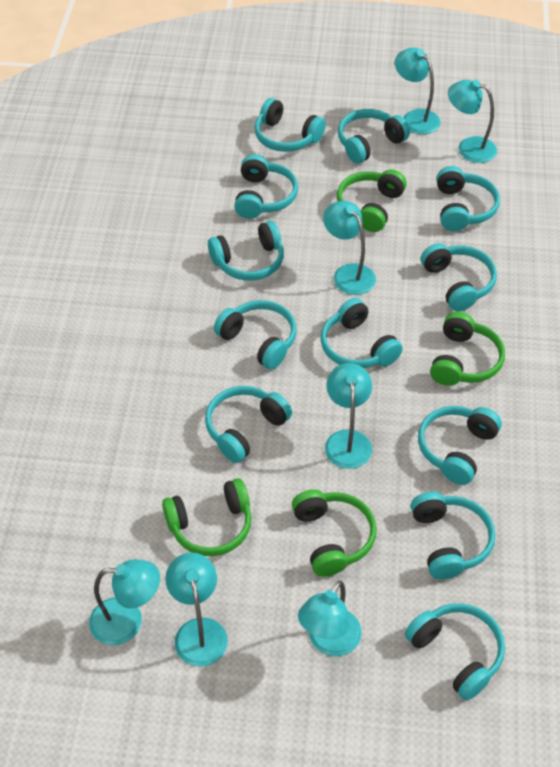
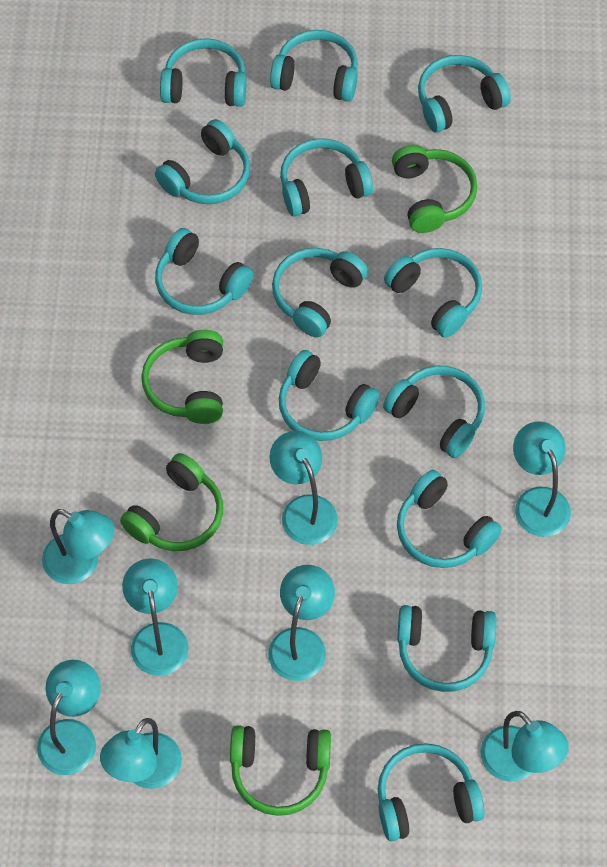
turquoise headphones: [205,386,292,463] [208,221,284,281] [214,300,297,370] [234,154,298,219] [255,98,326,152] [321,298,403,368] [338,109,410,164] [405,603,505,700] [411,492,495,580] [418,406,502,485] [421,243,497,311] [436,166,500,231] = 12 -> [155,119,250,204] [155,228,254,315] [160,38,247,107] [270,30,358,102] [272,248,368,338] [279,350,380,441] [280,138,373,217] [378,743,485,841] [383,366,485,458] [384,248,482,338] [397,470,502,568] [397,605,496,692] [418,55,511,133] = 13
turquoise lamp: [89,559,160,645] [165,553,228,667] [298,581,362,656] [323,201,376,295] [325,363,372,469] [395,47,441,134] [448,80,497,163] = 7 -> [37,660,101,775] [42,509,114,584] [100,718,182,789] [122,559,188,676] [268,565,335,681] [269,431,338,545] [480,711,569,781] [513,422,571,537] = 8

